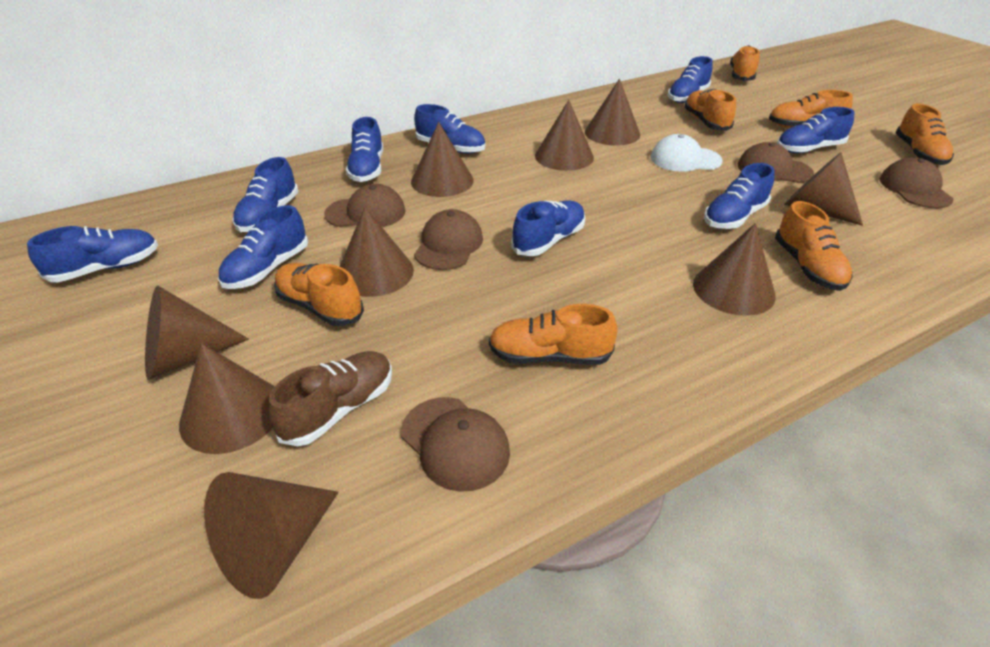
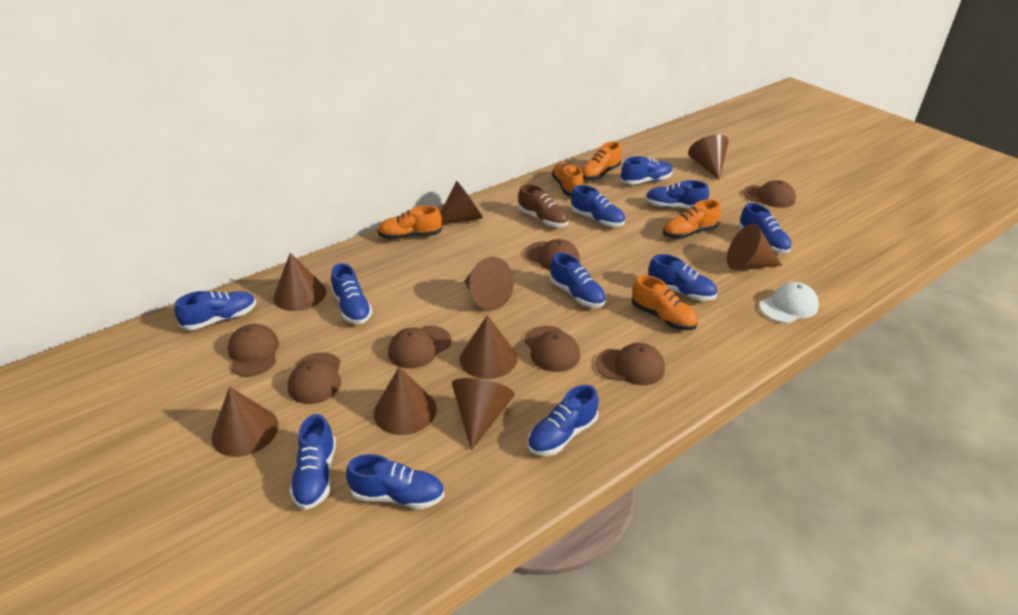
blue shoe: [27,226,158,282] [218,205,308,289] [232,157,299,232] [346,117,383,182] [414,104,485,154] [511,200,585,256] [668,56,713,103] [704,163,775,229] [777,107,855,153] = 9 -> [175,291,256,330] [290,414,336,510] [331,263,373,324] [346,454,445,509] [527,385,599,456] [550,253,606,308] [571,185,625,227] [621,156,673,185] [645,180,709,209] [648,254,717,301] [739,203,792,254] = 11
brown cap: [324,184,406,227] [401,397,510,492] [414,209,483,270] [738,142,814,183] [879,158,954,208] = 5 -> [228,324,279,376] [288,352,341,404] [388,326,451,369] [524,326,580,372] [525,239,580,270] [595,343,665,385] [743,180,796,208] = 7
orange shoe: [274,263,364,326] [489,304,617,365] [684,89,736,131] [730,45,760,81] [769,90,853,128] [775,201,853,291] [895,103,954,165] = 7 -> [377,205,442,239] [552,162,583,196] [581,142,621,180] [632,275,698,330] [663,199,721,239] = 5

